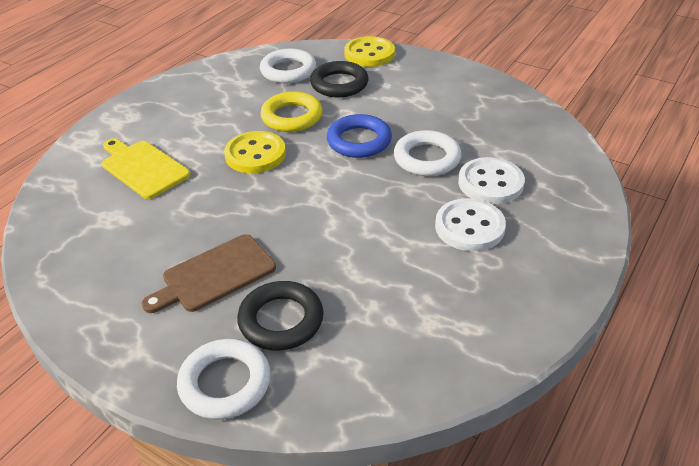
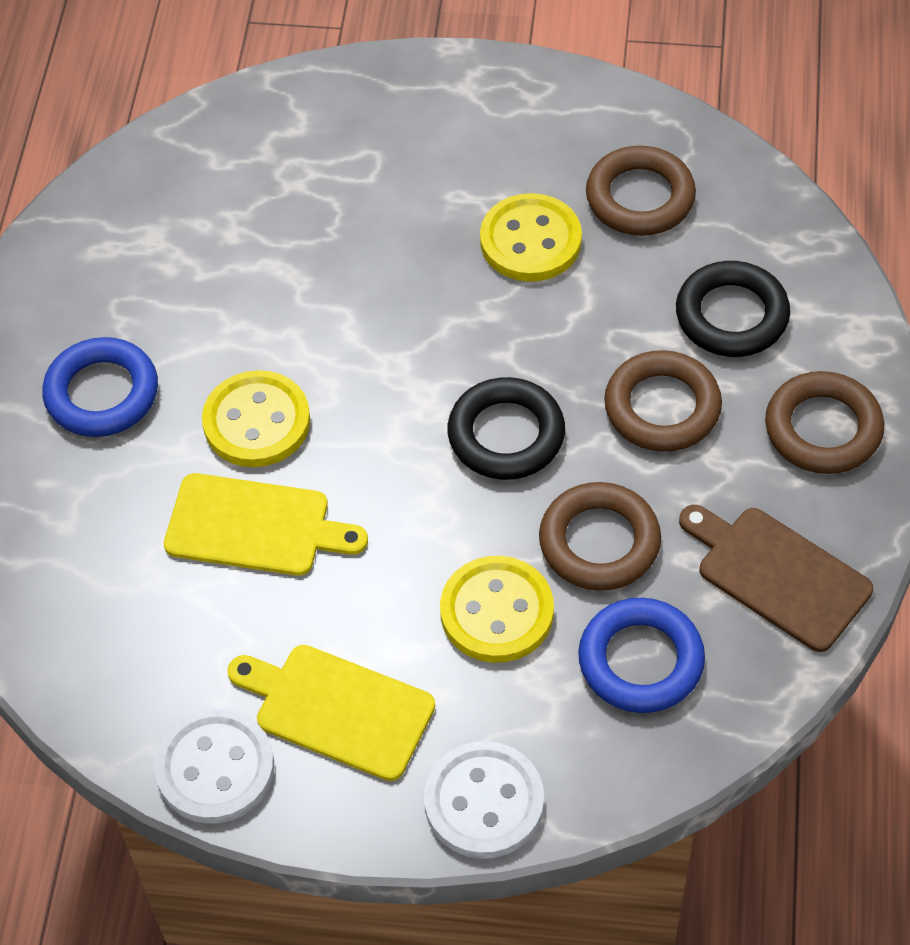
blue ring: [327,114,392,158] = 1 -> [42,337,158,437] [578,598,705,713] = 2
brown ring: none = 0 -> [539,482,661,591] [586,146,696,236] [604,350,722,452] [765,371,884,474] = 4
white ring: [177,339,271,420] [260,48,316,83] [394,130,462,176] = 3 -> none = 0
yellow button: [224,131,286,173] [344,36,395,67] = 2 -> [202,370,310,467] [440,556,554,663] [480,193,582,282] = 3
yellow cutting board: [102,138,190,199] = 1 -> [164,473,368,576] [227,645,435,781] = 2
yellow ring: [260,92,323,132] = 1 -> none = 0

